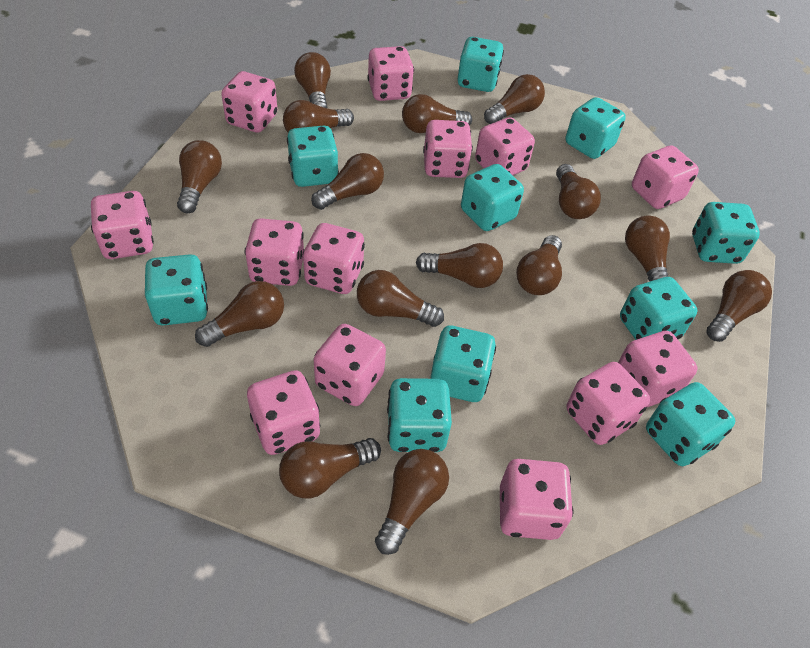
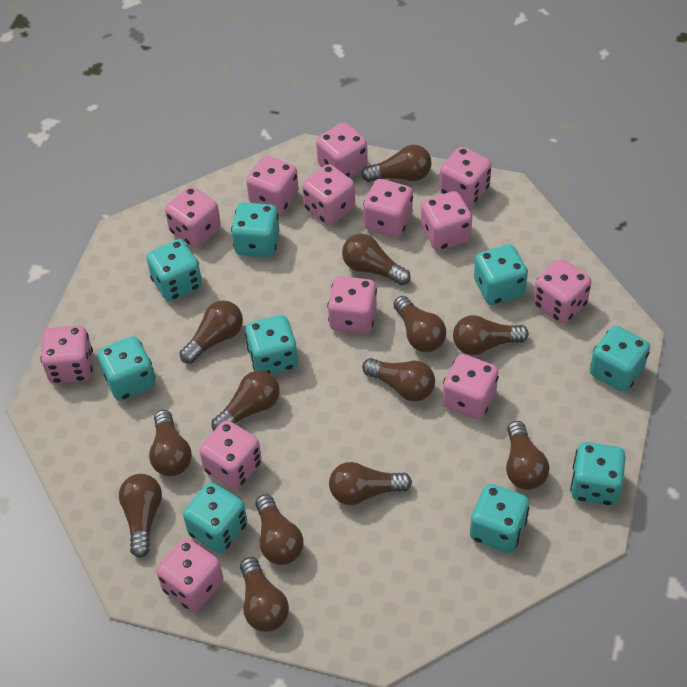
brown light bulb: [177,140,222,213] [195,281,284,347] [279,438,381,498] [283,100,354,132] [294,52,331,108] [311,153,384,210] [357,270,444,327] [375,449,449,555] [402,94,472,133] [416,243,503,288] [484,74,545,124] [516,235,562,295] [556,164,601,219] [625,215,670,282] [706,270,772,342] = 15 -> [119,474,162,558] [149,410,192,476] [180,300,243,364] [211,370,280,431] [240,557,289,632] [255,494,303,565] [329,462,412,505] [342,234,411,285] [361,145,432,182] [362,358,435,401] [393,296,446,352] [453,315,529,355] [506,421,549,490] = 13
turquoise dice: [145,254,208,326] [287,126,339,187] [387,378,452,452] [430,326,496,402] [458,37,504,92] [461,164,524,231] [566,97,625,159] [620,277,697,340] [646,382,735,466] [692,202,760,264] = 10 -> [98,336,155,401] [147,239,202,301] [183,482,247,553] [231,202,280,258] [245,315,298,375] [470,484,530,553] [474,244,528,305] [570,442,626,506] [590,326,650,392] = 9

